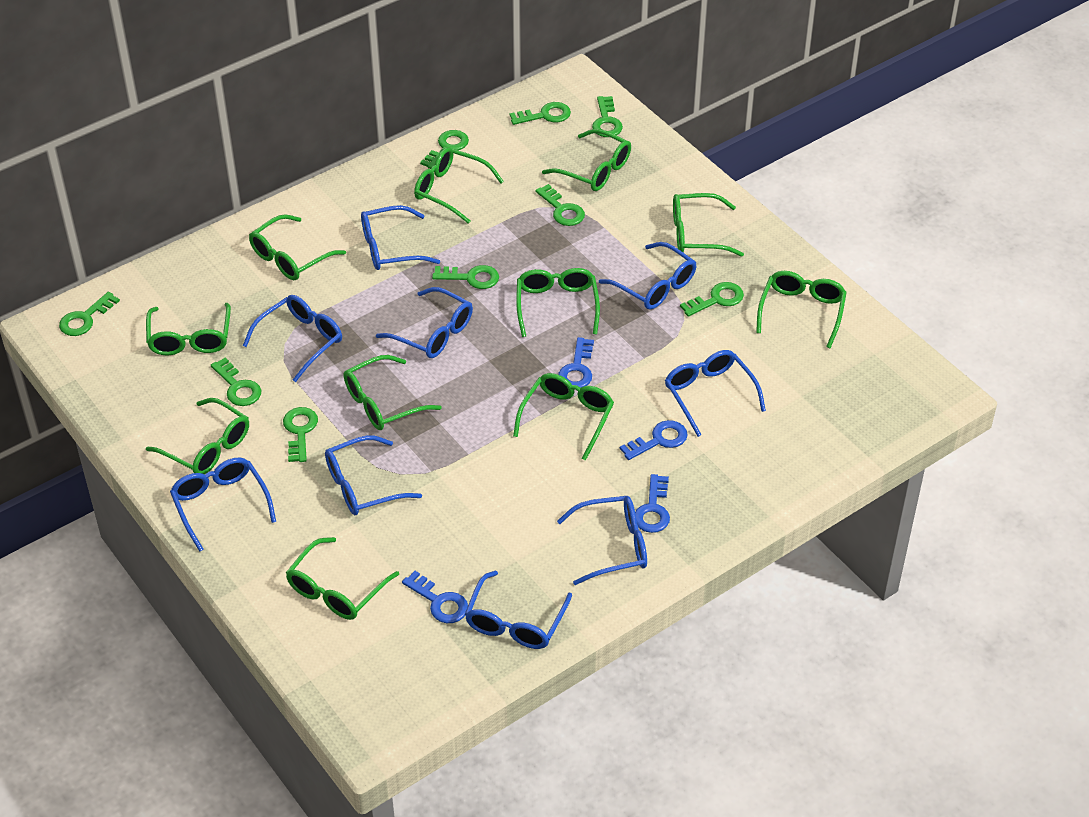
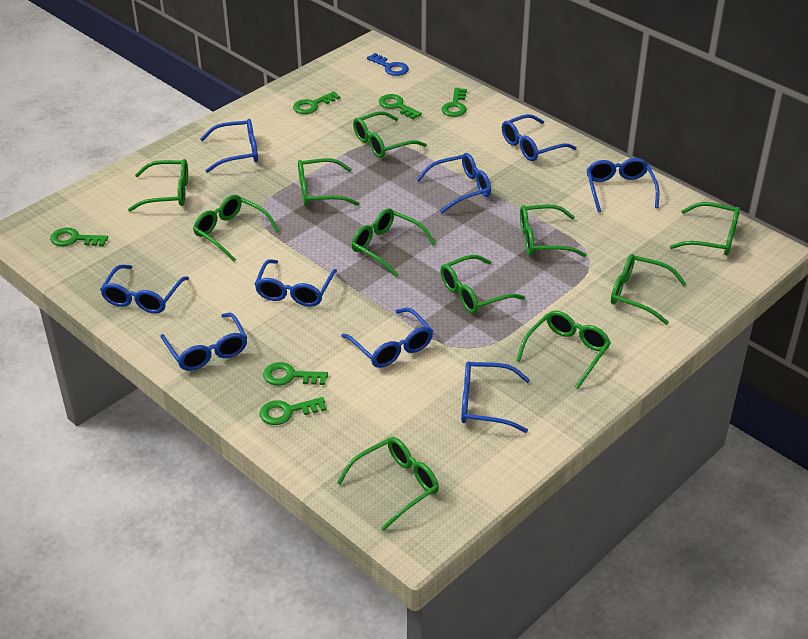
blue key: [402,571,468,623] [558,337,594,388] [620,420,688,460] [635,474,670,533] = 4 -> [367,53,409,76] = 1
green key: [59,292,120,336] [211,357,261,406] [283,407,318,462] [420,130,469,169] [432,265,499,289] [510,102,571,125] [535,184,585,226] [592,96,623,137] [680,282,744,317] = 9 -> [50,228,108,246] [260,397,326,425] [263,362,328,386] [293,91,340,114] [379,94,422,119] [442,88,467,117] = 6

